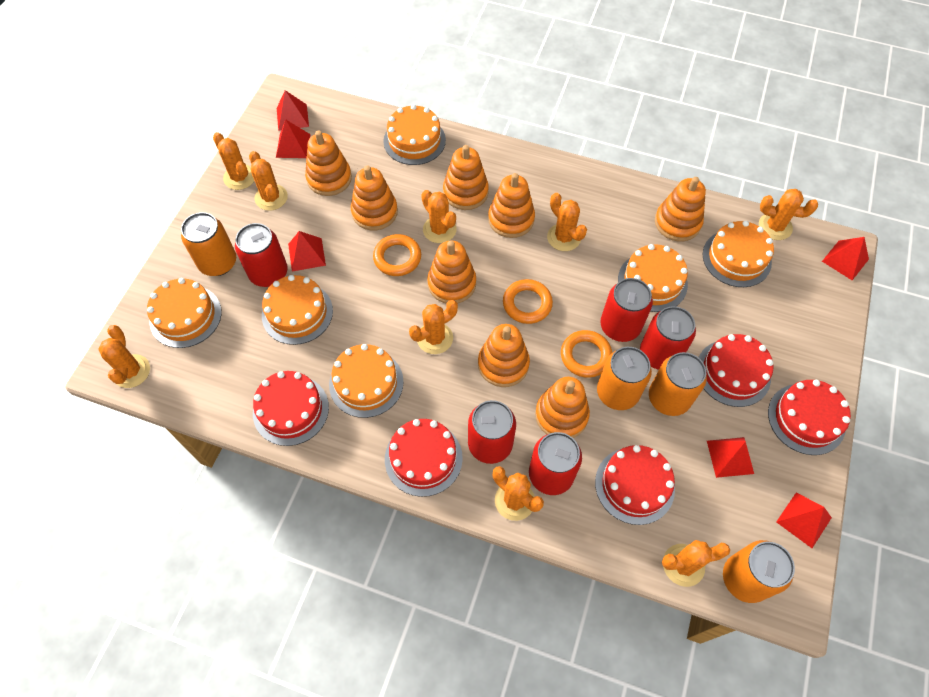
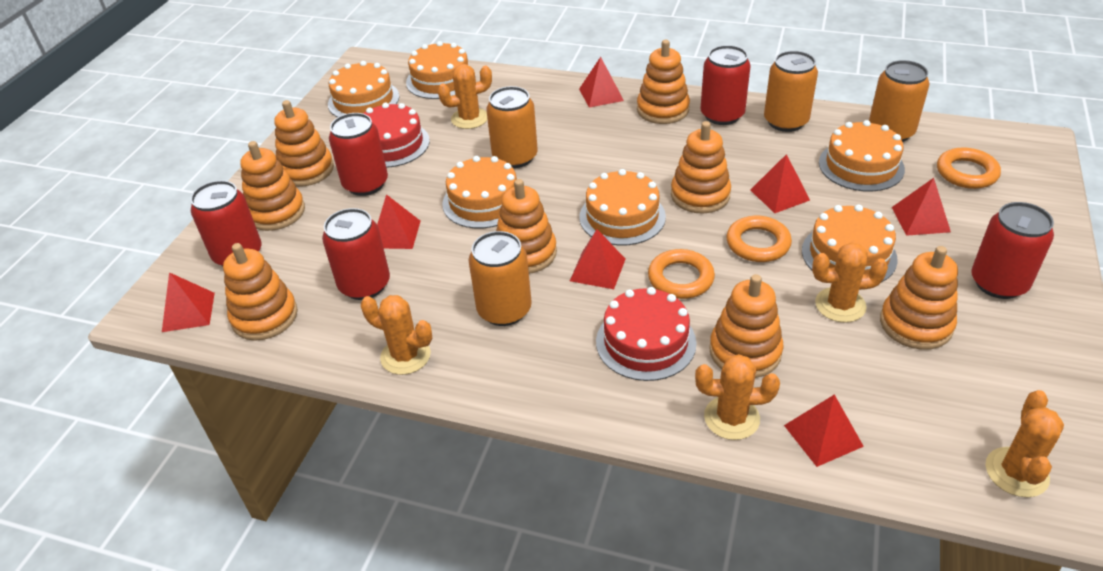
orange cactus: [98,325,150,388] [213,132,254,190] [249,151,288,211] [409,300,458,354] [421,190,457,243] [493,466,544,521] [547,193,587,251] [662,540,730,587] [759,189,818,240] = 9 -> [361,295,432,375] [438,64,492,129] [695,354,780,440] [812,242,888,322] [986,390,1064,497] = 5
red cake: [253,371,329,446] [385,419,463,497] [595,445,675,525] [698,334,773,407] [768,380,851,455] = 5 -> [363,103,430,168] [596,287,697,381] = 2
red pyramid: [276,119,311,158] [277,90,309,131] [288,231,326,272] [707,437,754,478] [776,492,832,548] [822,237,869,280] = 6 -> [162,272,215,332] [377,194,421,249] [570,229,626,289] [579,57,624,108] [750,154,810,213] [784,394,864,467] [892,178,951,236] = 7

